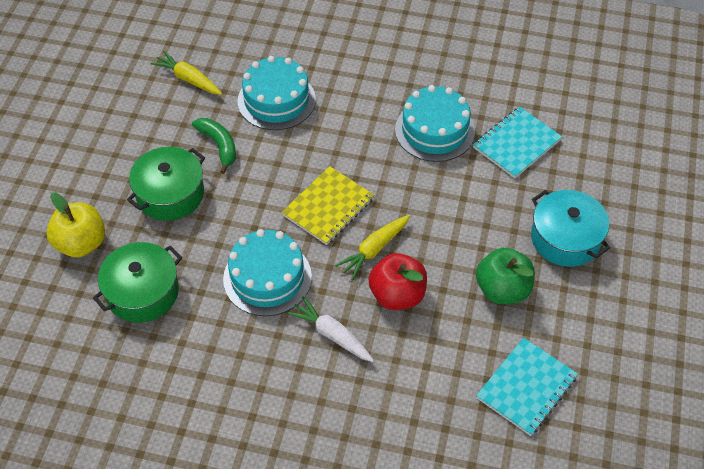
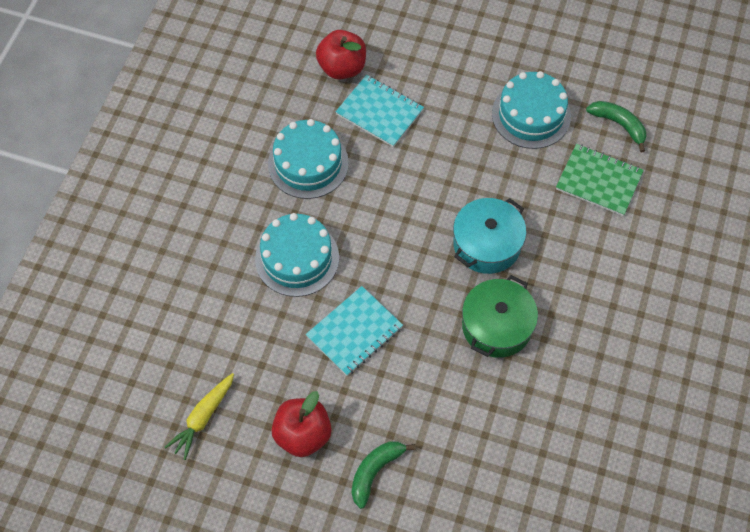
green apple: [476,248,535,304] = 1 -> none = 0
green banana: [192,118,236,174] = 1 -> [352,441,416,509] [586,101,646,152] = 2
green notebook: none = 0 -> [556,144,644,216] = 1
green pot: [93,242,182,323] [127,147,205,221] = 2 -> [462,275,538,358] = 1
red apple: [368,253,427,310] = 1 -> [272,391,331,457] [316,30,366,80] = 2
white carrot: [287,296,374,362] = 1 -> none = 0
yellow apple: [46,192,105,257] = 1 -> none = 0
yellow carrot: [150,51,222,95] [335,215,410,280] = 2 -> [165,373,234,460] = 1
yellow notebook: [282,166,374,245] = 1 -> none = 0

